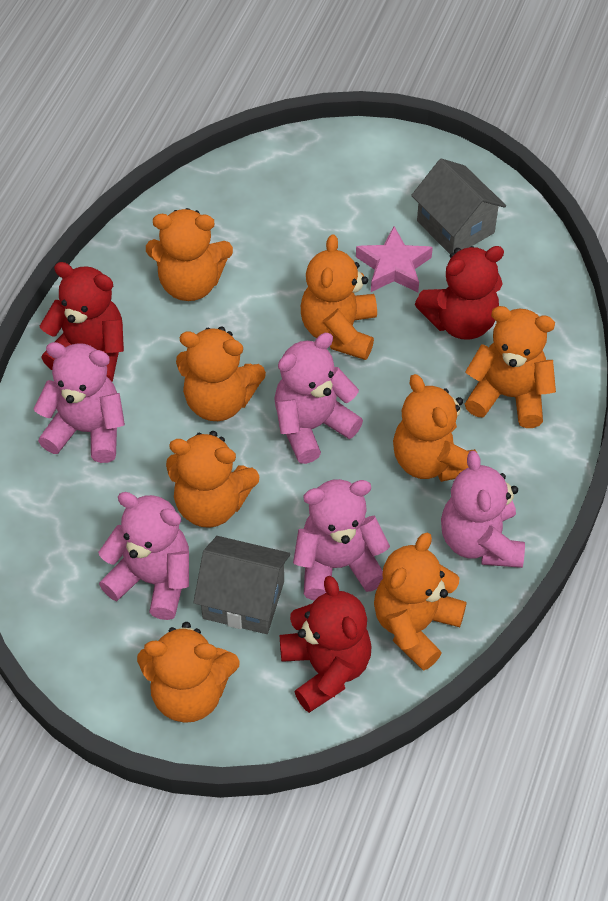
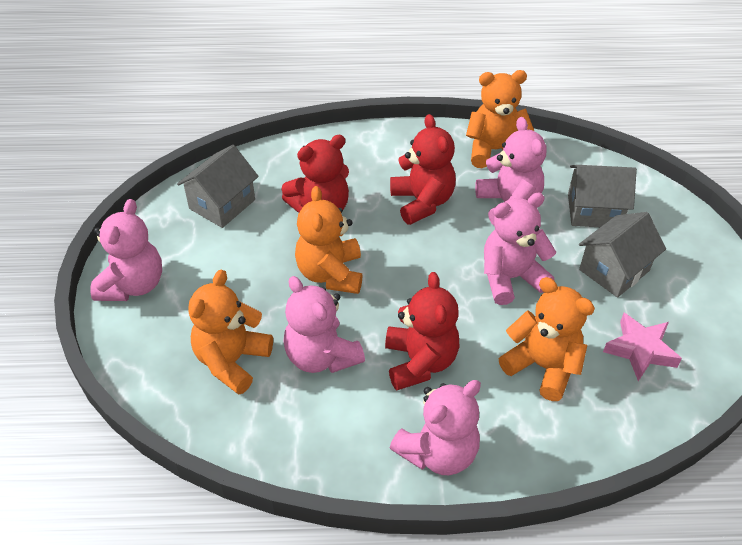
grey house: [193,536,290,634] [411,159,506,254] = 2 -> [177,145,259,228] [568,165,637,227] [579,212,666,297] = 3
orange teddy bear: [137,622,239,723] [146,208,233,301] [166,431,260,528] [176,327,266,421] [301,234,377,360] [374,532,467,671] [393,374,477,482] [465,306,556,428] = 8 -> [188,270,273,395] [295,186,363,294] [466,70,534,168] [499,277,595,401] = 4

